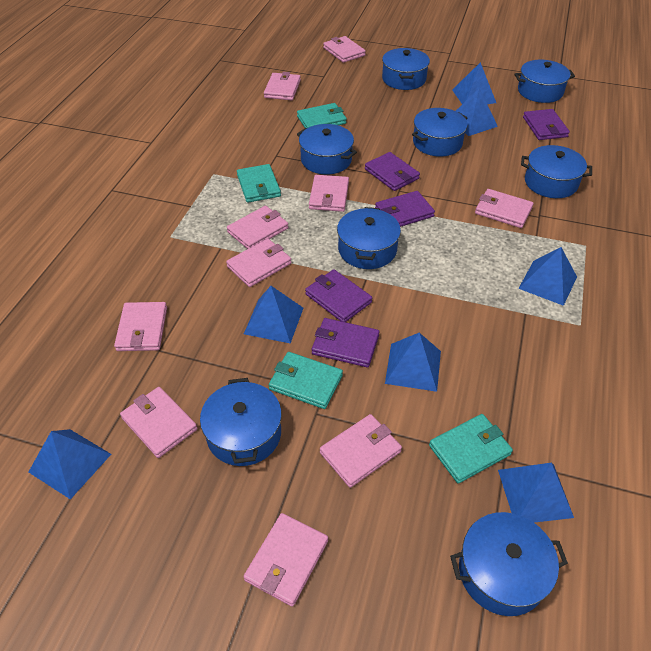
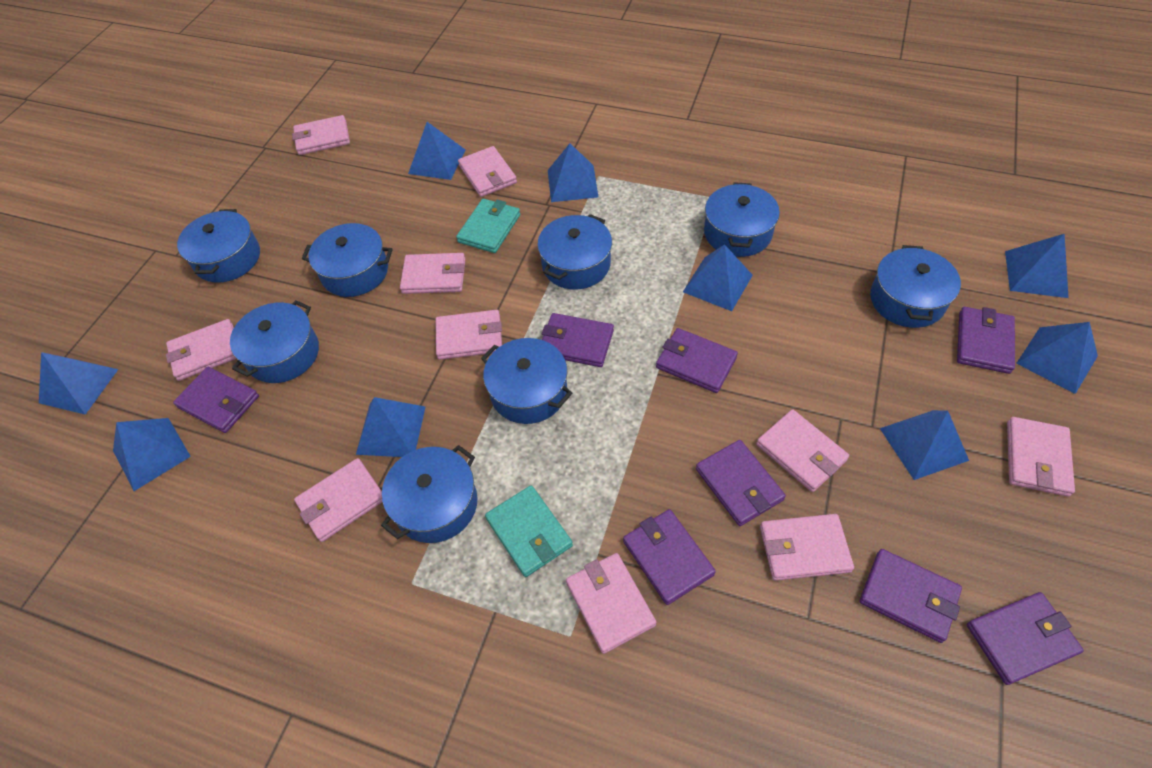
blue pyramid: [29,429,111,499] [244,286,303,344] [385,333,441,392] [452,62,496,104] [456,88,498,136] [498,463,574,522] [518,247,577,306] = 7 -> [39,352,118,415] [113,418,191,491] [356,397,425,457] [408,122,465,180] [548,143,599,202] [683,244,753,311] [880,410,969,480] [1005,234,1069,298] [1016,322,1098,394] = 9
purple wallet: [305,269,372,322] [312,318,379,367] [365,152,420,191] [375,191,435,227] [523,109,570,140] = 5 -> [173,367,259,433] [542,313,614,367] [623,509,716,605] [656,328,738,393] [696,440,786,526] [860,549,962,643] [957,307,1015,374] [967,592,1084,685] = 8
turquoise wallet: [237,164,281,203] [269,352,343,409] [297,103,347,128] [429,414,513,484] = 4 -> [456,199,520,253] [485,485,573,577] = 2

